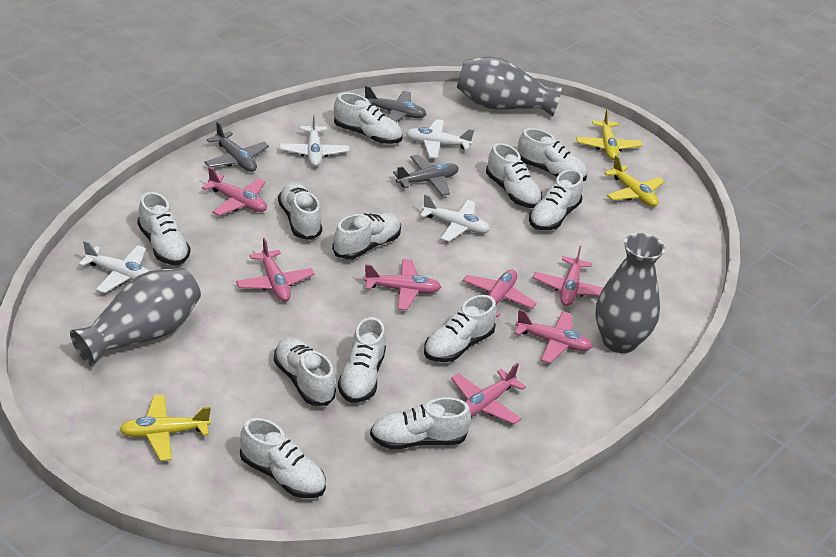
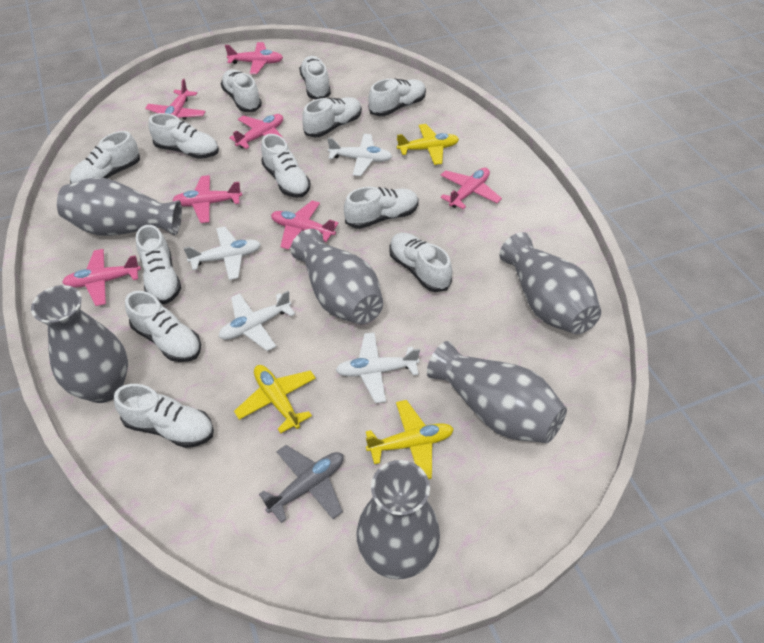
grey plane: [204,122,269,172] [365,86,427,122] [393,155,459,196] = 3 -> [259,445,344,523] = 1
grey vase: [70,268,201,366] [457,57,562,117] [595,233,665,353] = 3 -> [31,285,128,403] [57,178,182,236] [291,229,383,324] [356,460,440,579] [427,341,567,443] [499,232,601,334] = 6

